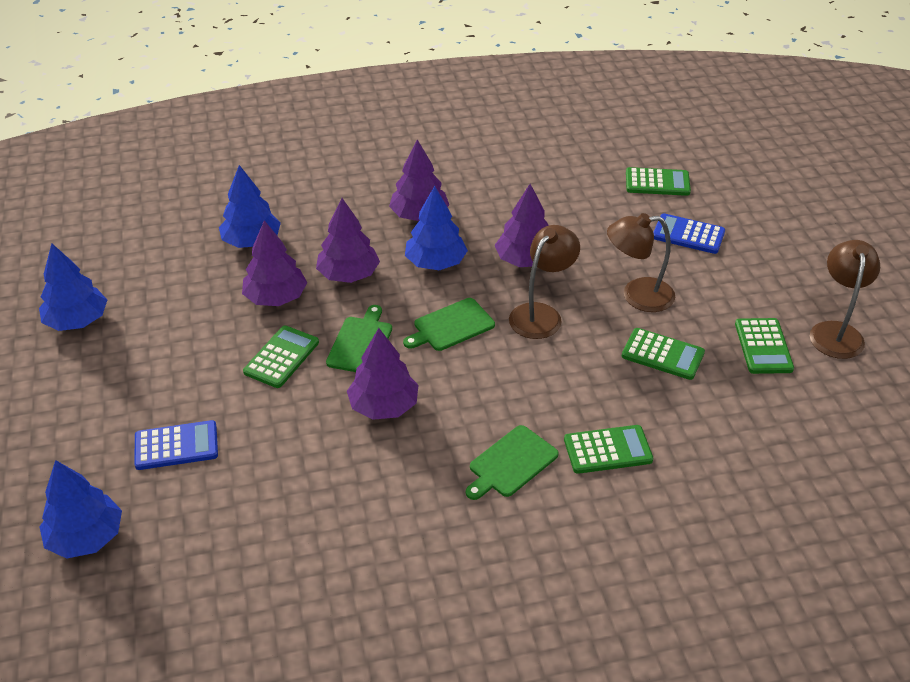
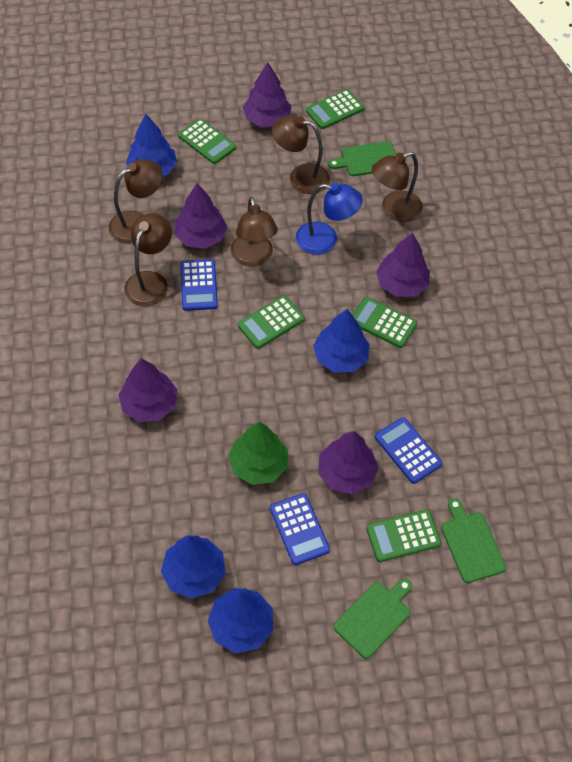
blue calculator: [134,420,218,470] [653,213,725,254] = 2 -> [180,259,218,311] [270,493,330,565] [375,417,442,484] = 3
blue lamp: none = 0 -> [296,183,363,255] = 1
brown lamp: [509,225,580,339] [607,213,675,312] [810,240,880,359] = 3 -> [109,159,163,244] [124,213,172,306] [231,197,278,267] [272,115,330,194] [372,152,423,222] = 5
green tree: none = 0 -> [228,422,288,485] = 1

